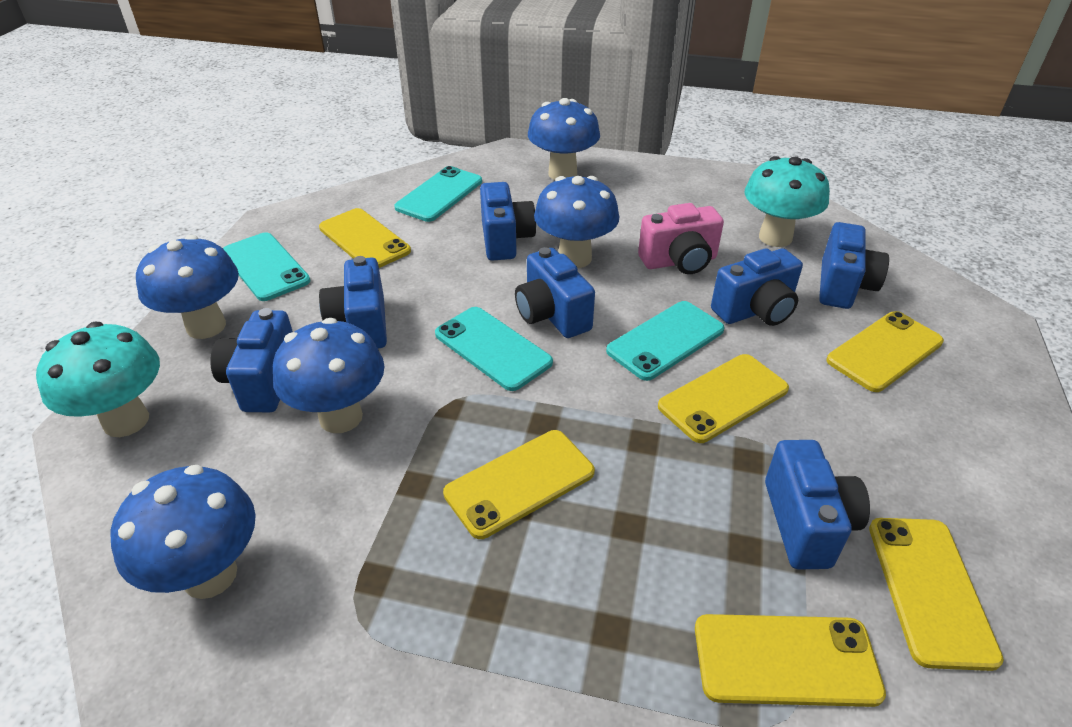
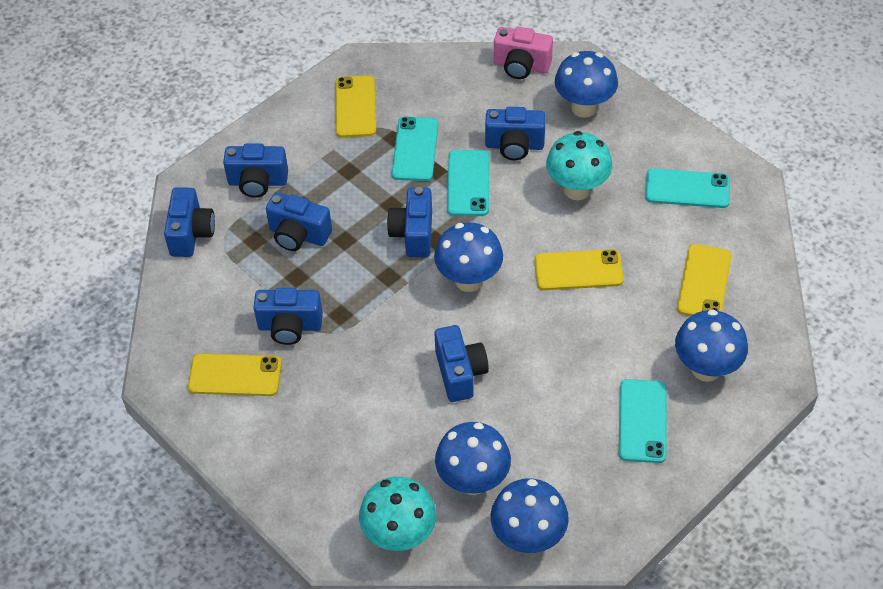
yellow phone: [319,208,411,268] [443,430,595,539] [658,354,789,443] [695,614,886,707] [826,311,944,392] [869,518,1004,671] = 6 -> [188,353,282,396] [335,75,376,138] [534,249,624,290] [677,244,732,316] = 4

